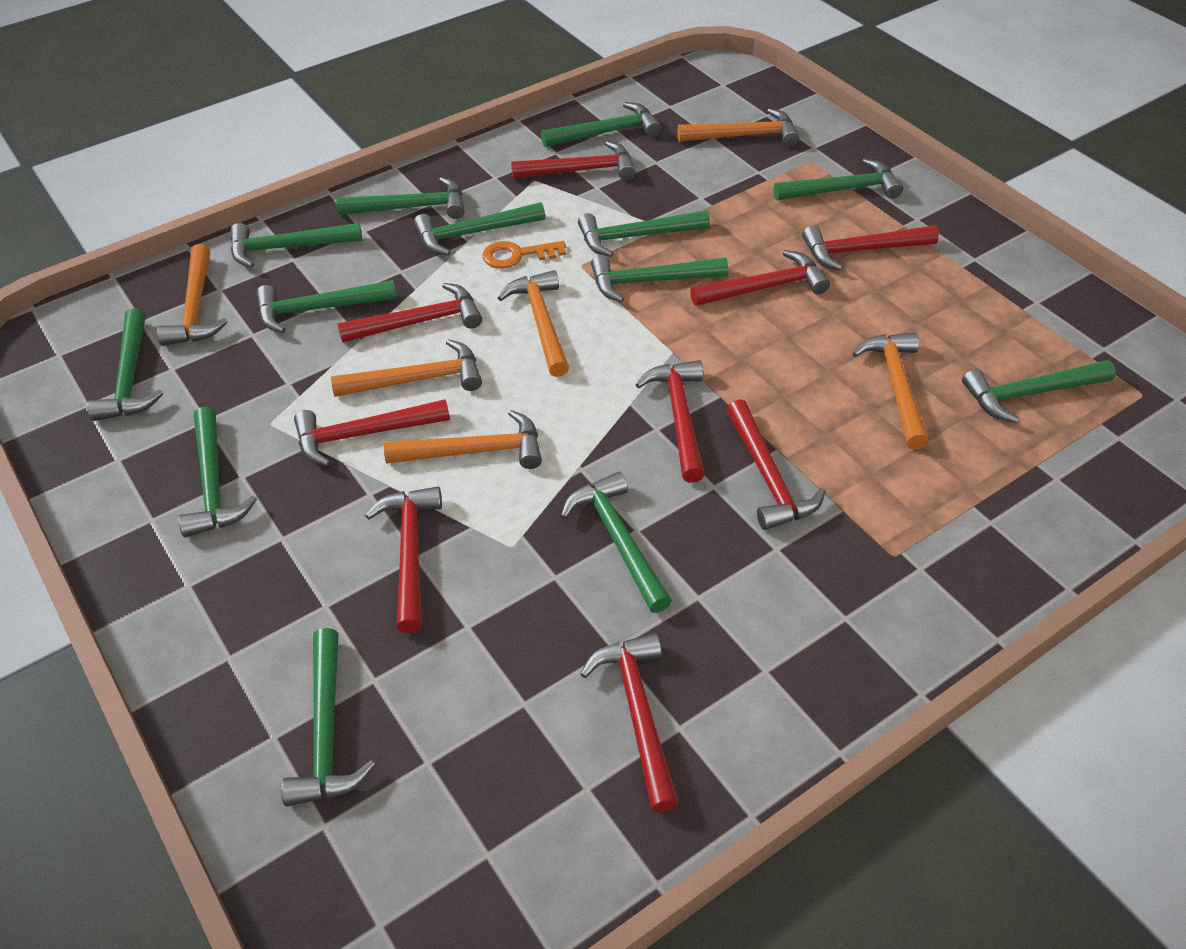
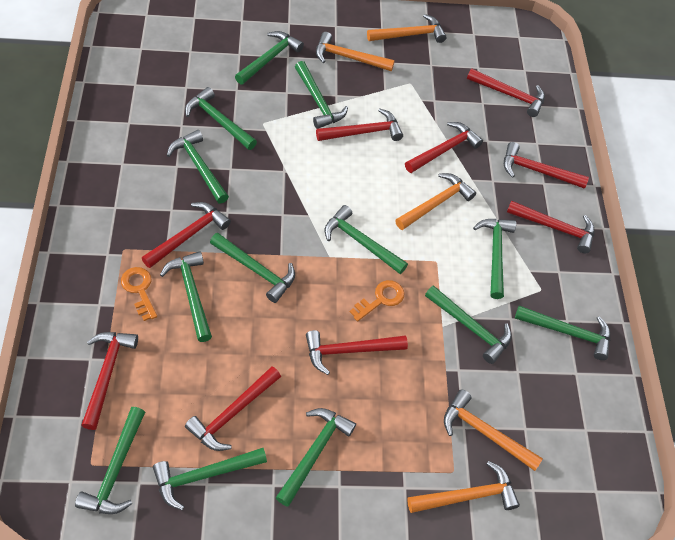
orange hammer: [157,244,228,346] [331,339,482,397] [384,410,542,469] [498,270,569,377] [678,108,799,146] [852,332,929,449] = 6 -> [316,32,395,71] [367,14,446,43] [395,173,476,230] [407,461,520,513] [444,389,543,471] = 5
orange key: [482,241,566,269] = 1 -> [121,267,157,321] [350,280,404,322] = 2

